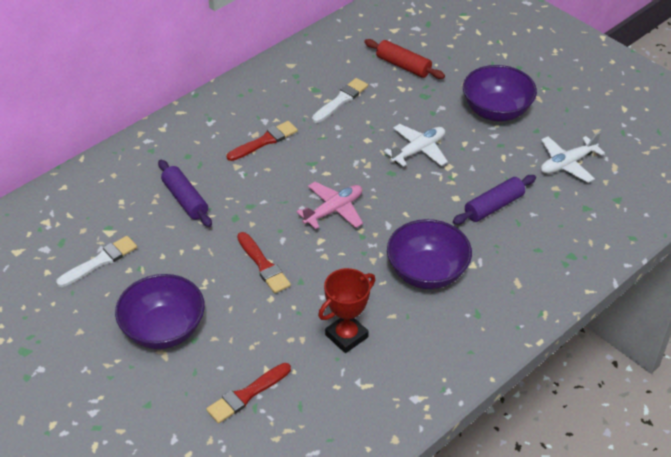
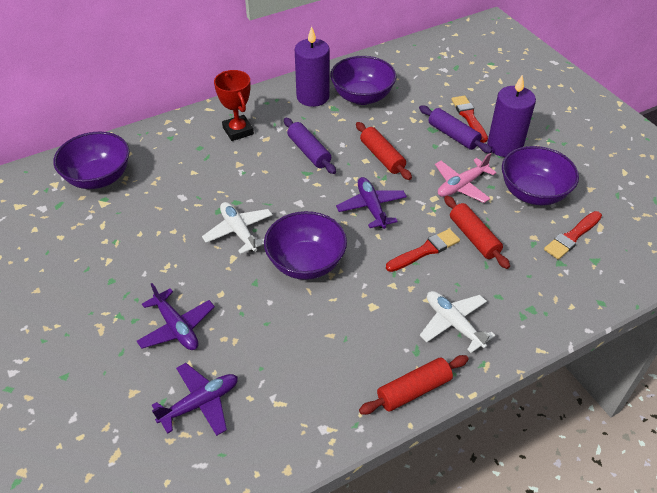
purple bowl: [115,274,205,349] [387,219,472,289] [463,65,537,122] = 3 -> [53,132,130,189] [264,211,347,280] [330,56,396,105] [502,146,579,205] = 4
purple candle: none = 0 -> [295,26,330,107] [487,74,536,157] = 2
purple plane: none = 0 -> [137,283,215,350] [152,363,238,436] [336,177,407,229] = 3
red rolling pin: [364,39,445,79] = 1 -> [356,122,412,180] [359,355,469,415] [444,196,510,269] = 3
white brush: [56,236,137,287] [312,78,368,123] = 2 -> none = 0

